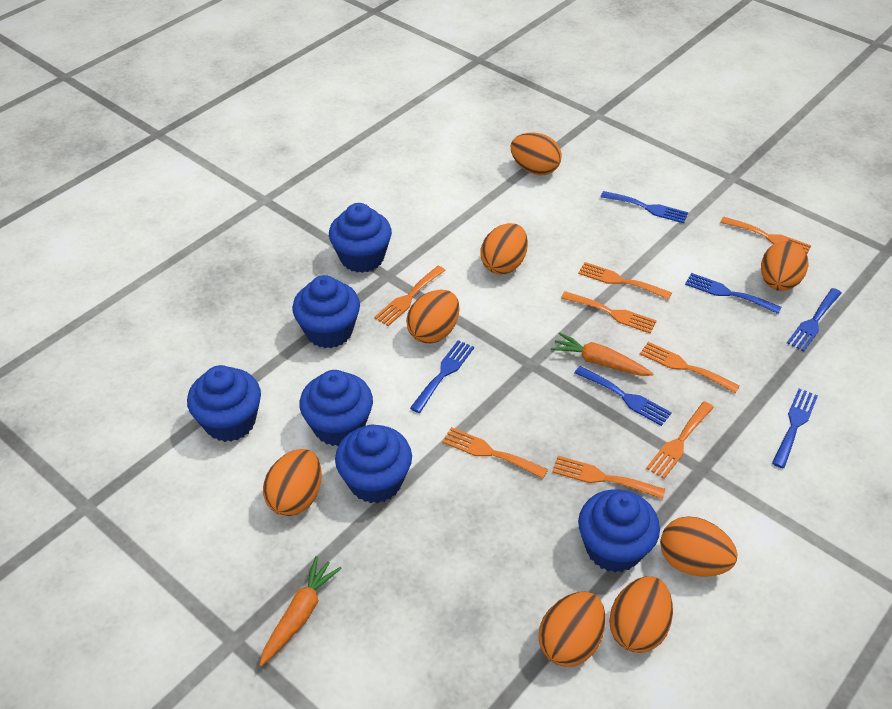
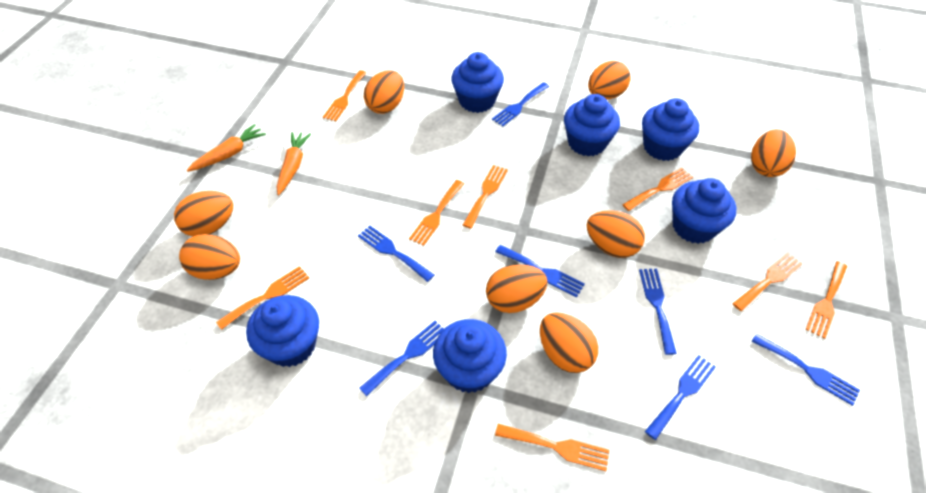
blue fork: [410,340,474,413] [574,366,672,426] [601,191,688,223] [685,273,782,314] [772,388,818,468] [787,288,842,352] = 6 -> [358,226,434,282] [359,321,444,396] [492,82,549,126] [495,245,585,298] [639,269,677,355] [645,355,716,440] [751,333,860,406] = 7

